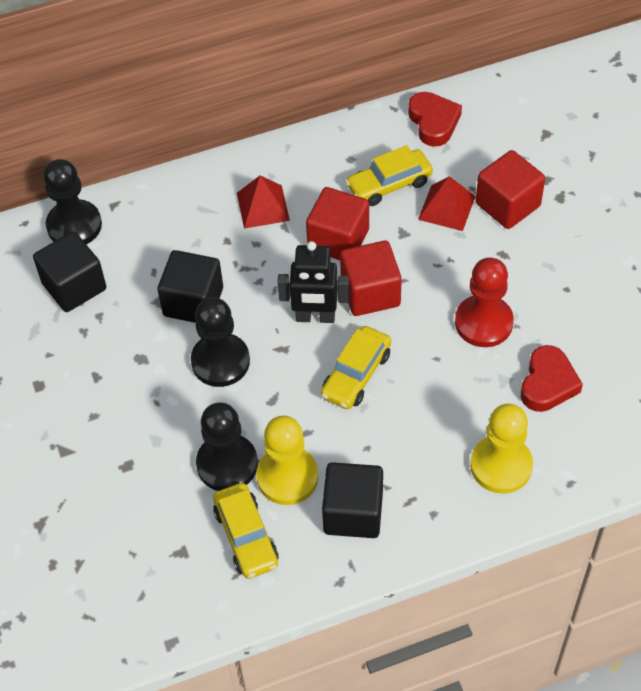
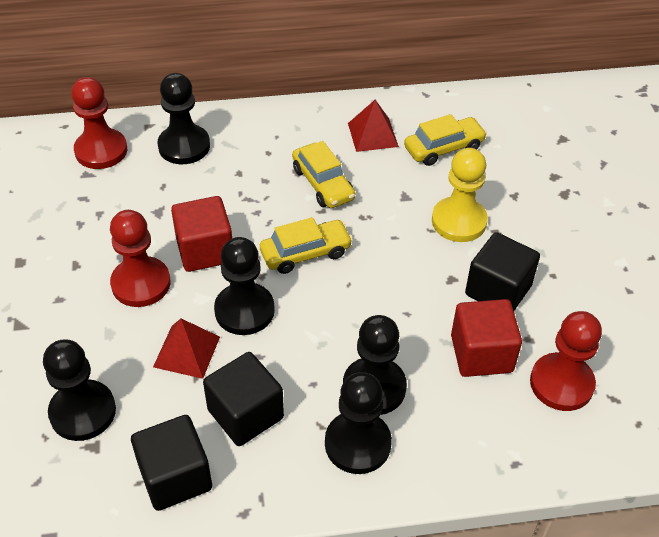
black pawn: [43,159,102,245] [191,298,250,387] [196,402,258,491] = 3 -> [43,339,116,441] [158,73,210,164] [214,237,275,335] [325,372,392,474] [343,315,407,415] = 5
black robot: [278,241,349,323] = 1 -> none = 0
red cube: [306,187,369,260] [340,241,402,316] [476,150,545,229] = 3 -> [171,196,232,272] [451,299,522,377] = 2
red heart: [408,92,462,147] [521,345,583,412] = 2 -> none = 0
red pawn: [455,258,514,347] = 1 -> [71,77,127,169] [110,210,171,307] [530,311,602,411] = 3
yellow pawn: [256,416,318,505] [470,404,533,494] = 2 -> [432,148,488,242] = 1

